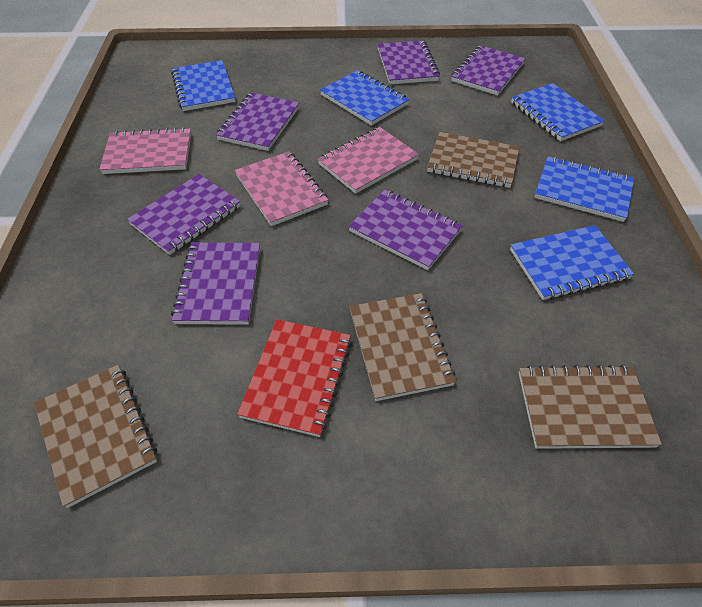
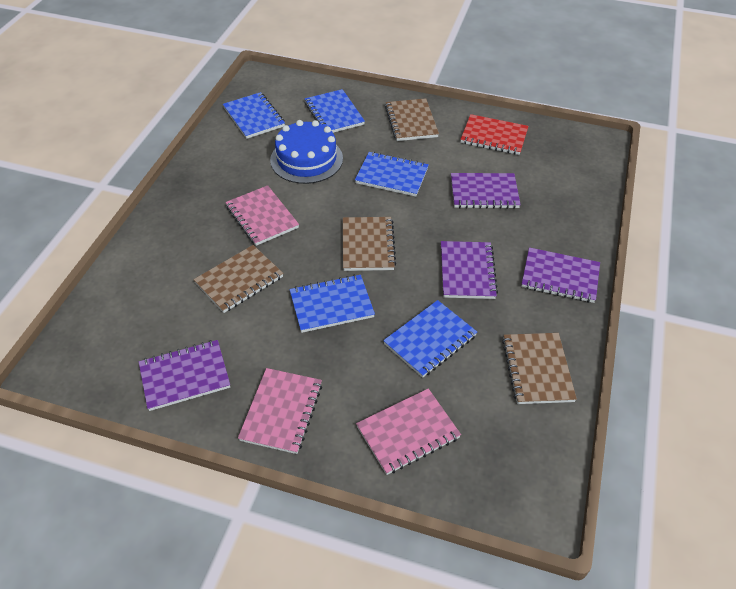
blue cake: none = 0 -> [270,120,343,184] = 1
purple notebook: [127,174,240,255] [171,242,260,325] [216,93,299,151] [348,190,463,270] [377,40,440,84] [451,45,526,95] = 6 -> [139,340,230,411] [441,241,498,299] [451,173,521,209] [521,247,600,303] = 4

